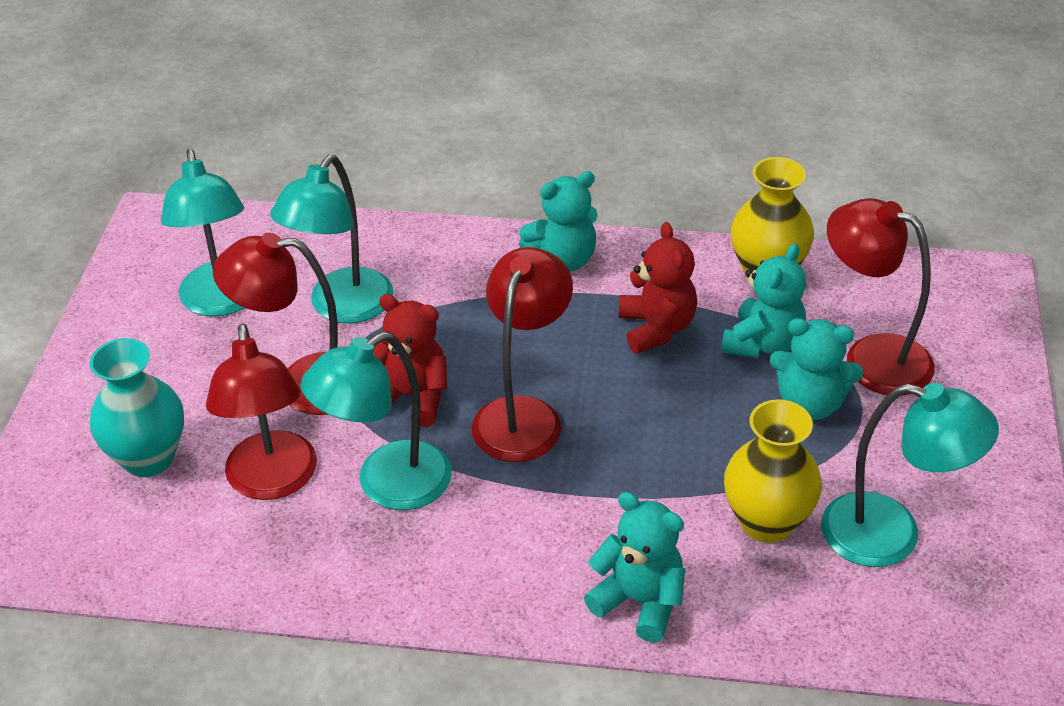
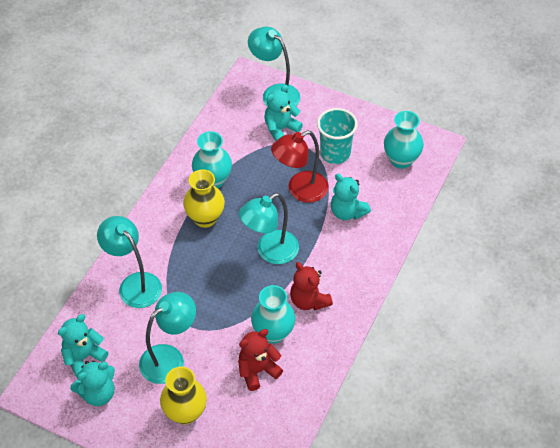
red lamp: [206,323,317,500] [213,233,338,415] [472,247,573,462] [827,198,935,395] = 4 -> [271,130,329,203] = 1
turquoise cup: none = 0 -> [317,108,358,164] = 1
turquoise vase: [90,338,184,477] = 1 -> [192,131,232,188] [251,285,296,344] [384,111,424,169] = 3

